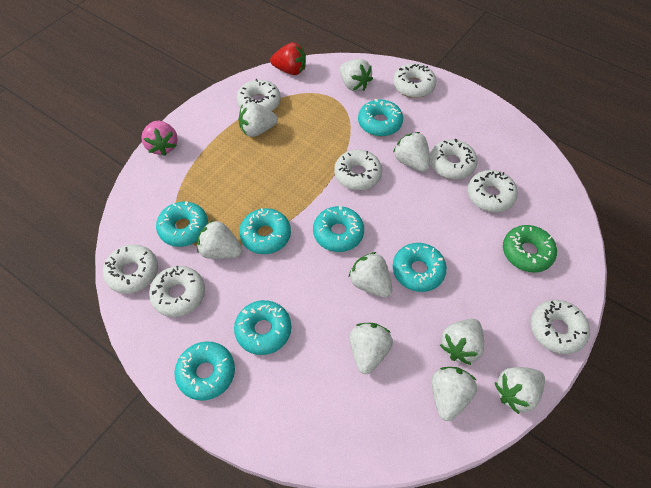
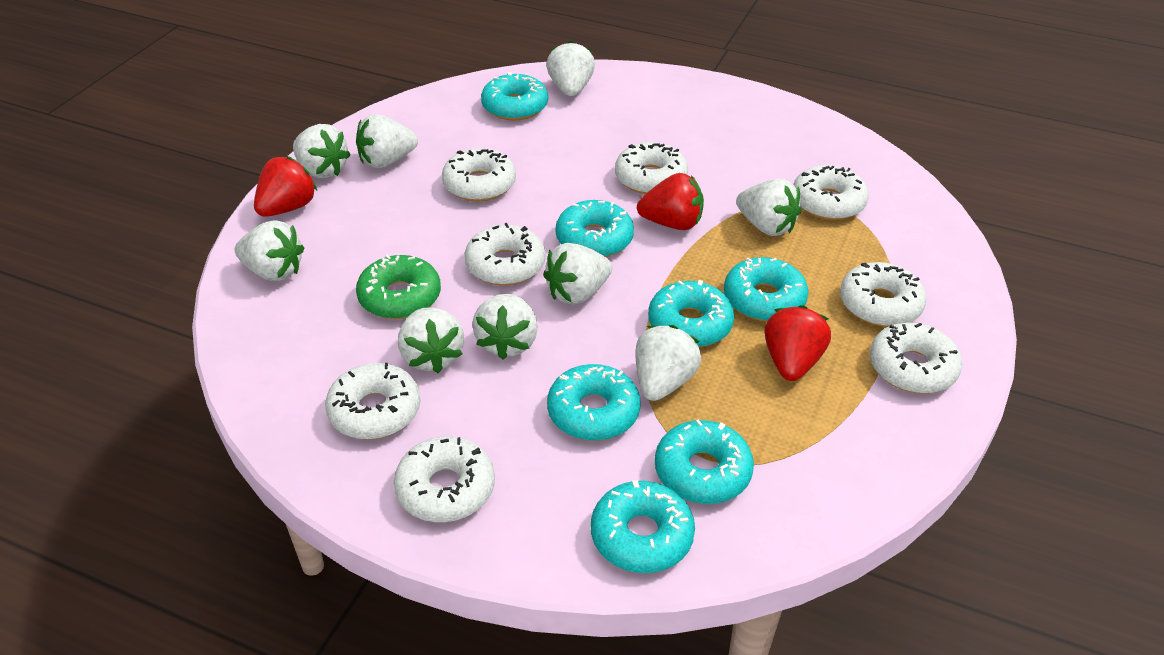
pink strawberry: [141,121,178,156] = 1 -> none = 0
red strawberry: [270,42,306,75] = 1 -> [254,156,317,217] [637,173,704,230] [764,305,831,381] = 3

